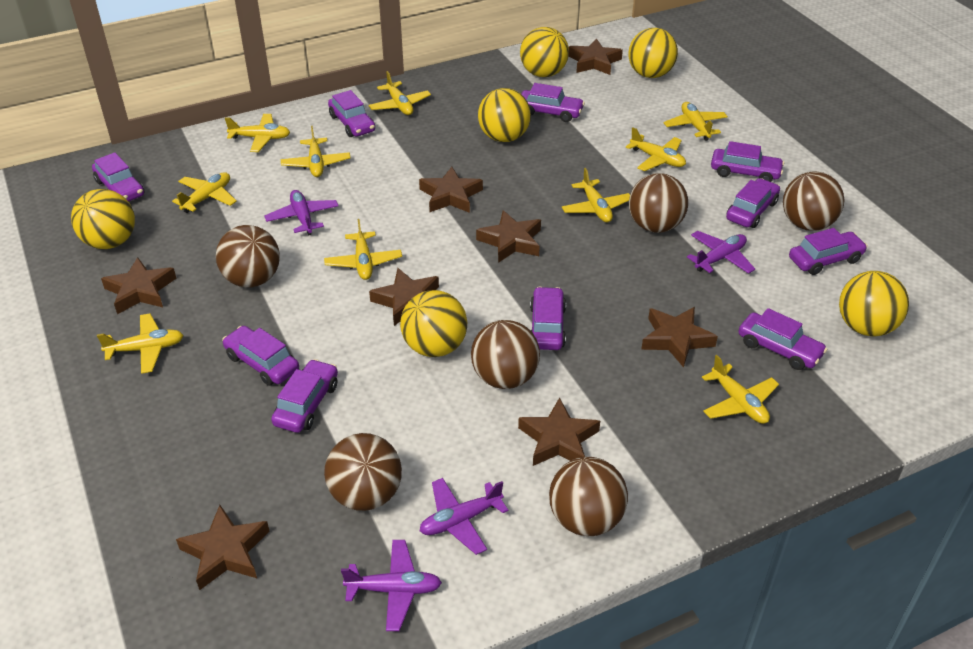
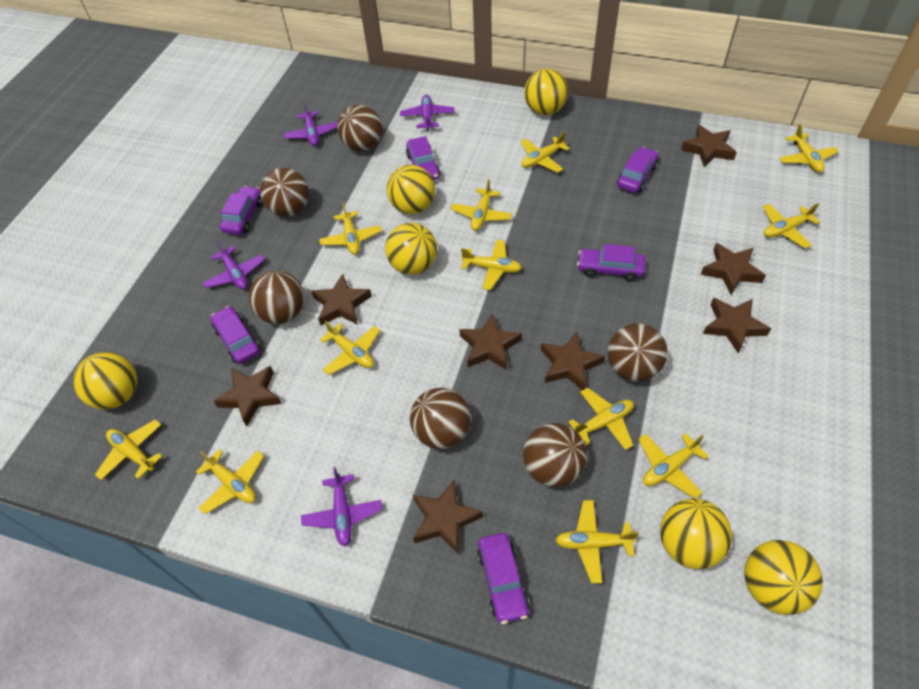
purple car: [92,152,144,202] [222,326,299,386] [271,359,338,433] [328,90,375,137] [521,83,585,122] [530,287,566,350] [711,141,784,182] [726,178,780,228] [738,308,827,370] [789,228,868,275] = 10 -> [210,306,260,364] [220,186,263,235] [406,136,440,180] [477,533,529,624] [577,244,645,281] [617,147,659,193] = 6
yellow plane: [97,314,184,374] [172,172,237,213] [225,114,290,152] [281,126,351,177] [324,219,402,280] [368,71,431,115] [562,168,630,222] [626,127,686,171] [664,102,728,141] [702,355,779,424] = 10 -> [95,419,162,480] [196,449,264,514] [319,203,382,255] [320,321,380,375] [451,179,512,231] [461,240,522,290] [521,131,570,173] [555,500,639,583] [568,388,634,450] [638,433,709,498] [763,203,820,249] [779,124,839,173] = 12

